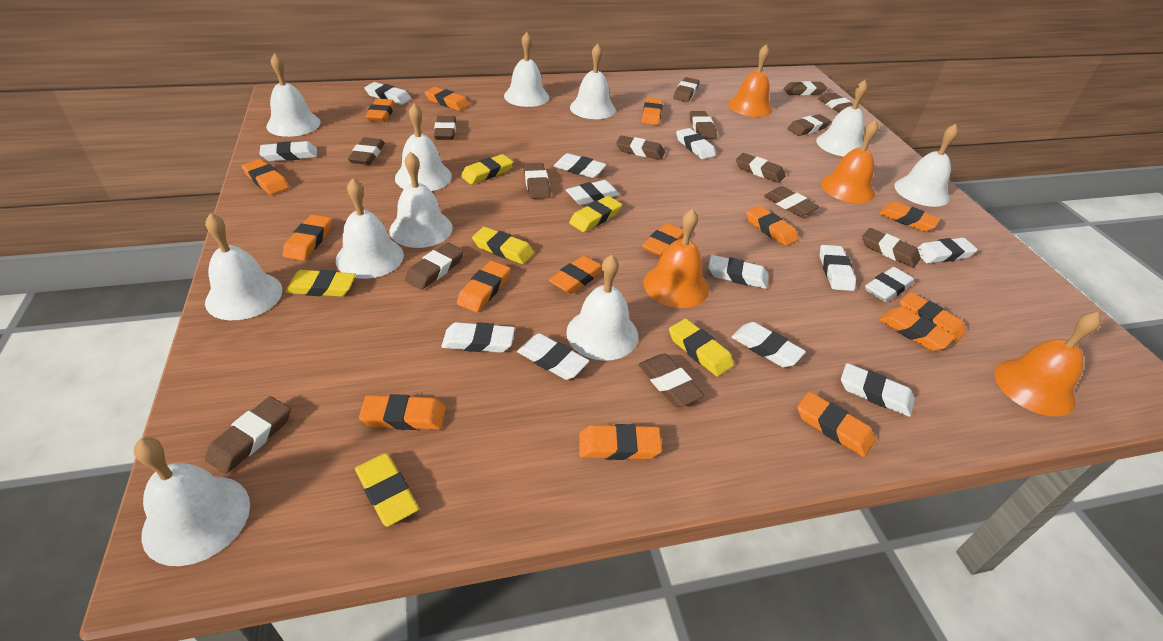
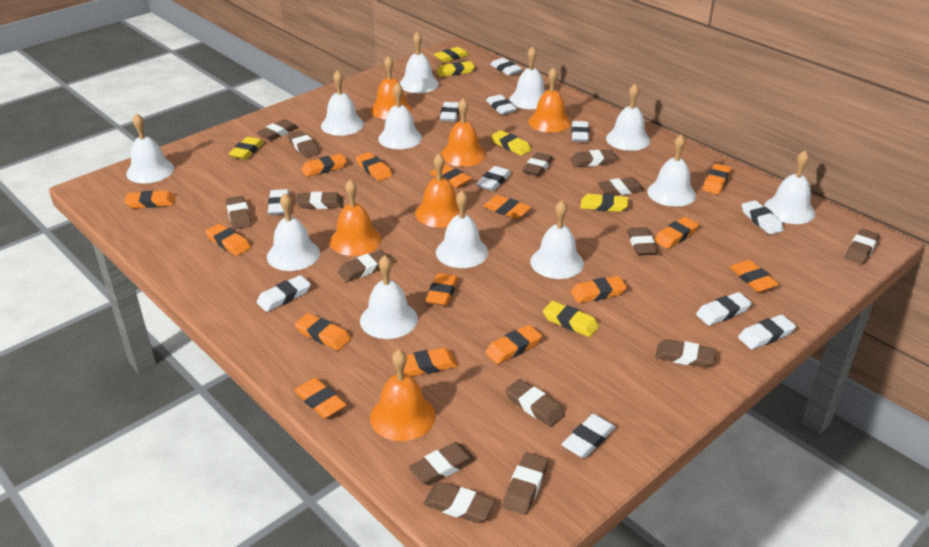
orange bell: [643,209,709,308] [728,44,773,117] [821,120,879,203] [994,312,1101,417] = 4 -> [330,179,382,256] [370,350,435,441] [371,56,412,119] [415,154,459,228] [441,98,486,167] [529,67,571,133] = 6
white bell: [134,438,250,566] [205,213,282,320] [266,53,321,137] [336,178,404,279] [390,151,453,248] [395,103,452,191] [504,32,549,107] [566,255,638,361] [570,44,616,119] [816,80,868,157] [894,124,958,207] = 11 -> [126,113,174,183] [267,193,320,271] [321,70,364,136] [360,255,418,339] [378,82,422,149] [400,32,439,93] [436,191,488,268] [510,46,545,109] [530,200,584,279] [606,84,650,151] [647,135,696,207] [764,151,815,224] = 12
white eraser: [259,141,317,161] [364,82,411,105] [442,322,515,353] [517,333,589,380] [554,153,607,178] [566,180,620,205] [676,128,716,159] [708,255,769,289] [732,322,806,367] [820,245,856,291] [841,363,915,417] [865,267,914,302] [917,238,978,264] = 13 -> [257,275,311,312] [268,189,289,215] [440,102,459,122] [476,166,511,191] [486,94,517,115] [490,58,522,76] [562,414,615,458] [571,121,589,142] [696,292,752,326] [738,315,796,349] [742,200,784,235] = 11

